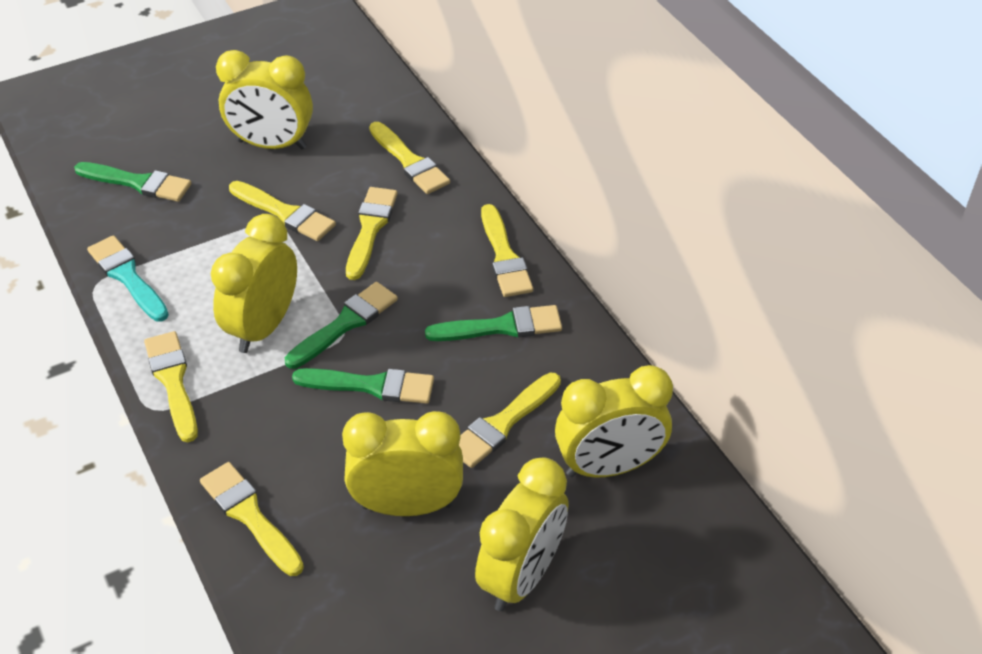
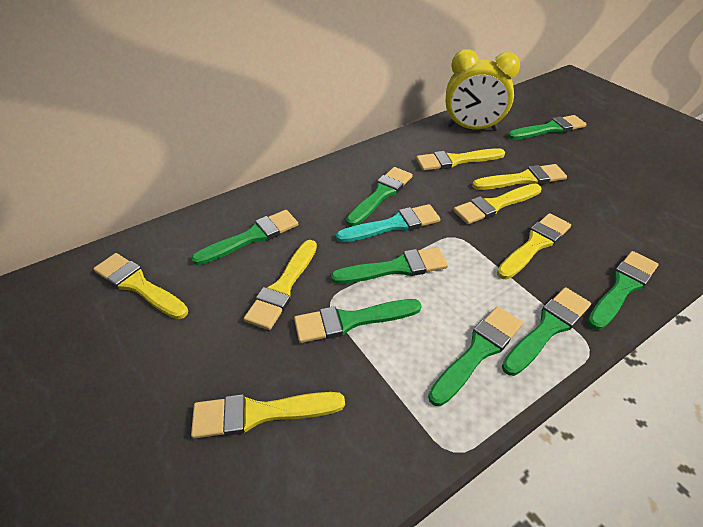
green brush: [74,162,191,202] [285,282,398,369] [292,368,434,404] [425,305,562,341] = 4 -> [191,210,298,265] [294,299,422,343] [331,247,448,284] [346,167,413,226] [428,306,523,406] [502,287,591,376] [508,115,587,140] [587,251,659,330] = 8
yellow clock: [211,214,297,353] [216,50,313,149] [342,411,463,516] [475,458,568,611] [555,365,673,478] = 5 -> [445,49,520,131] = 1

